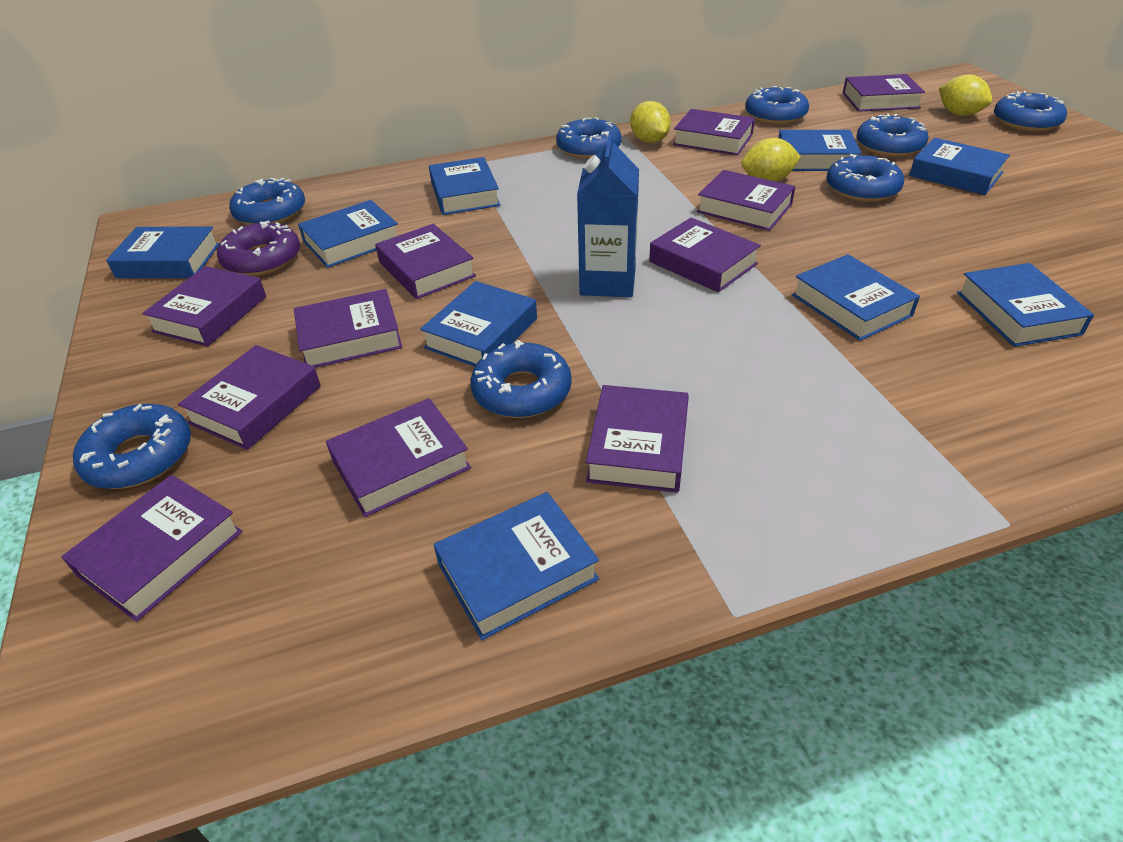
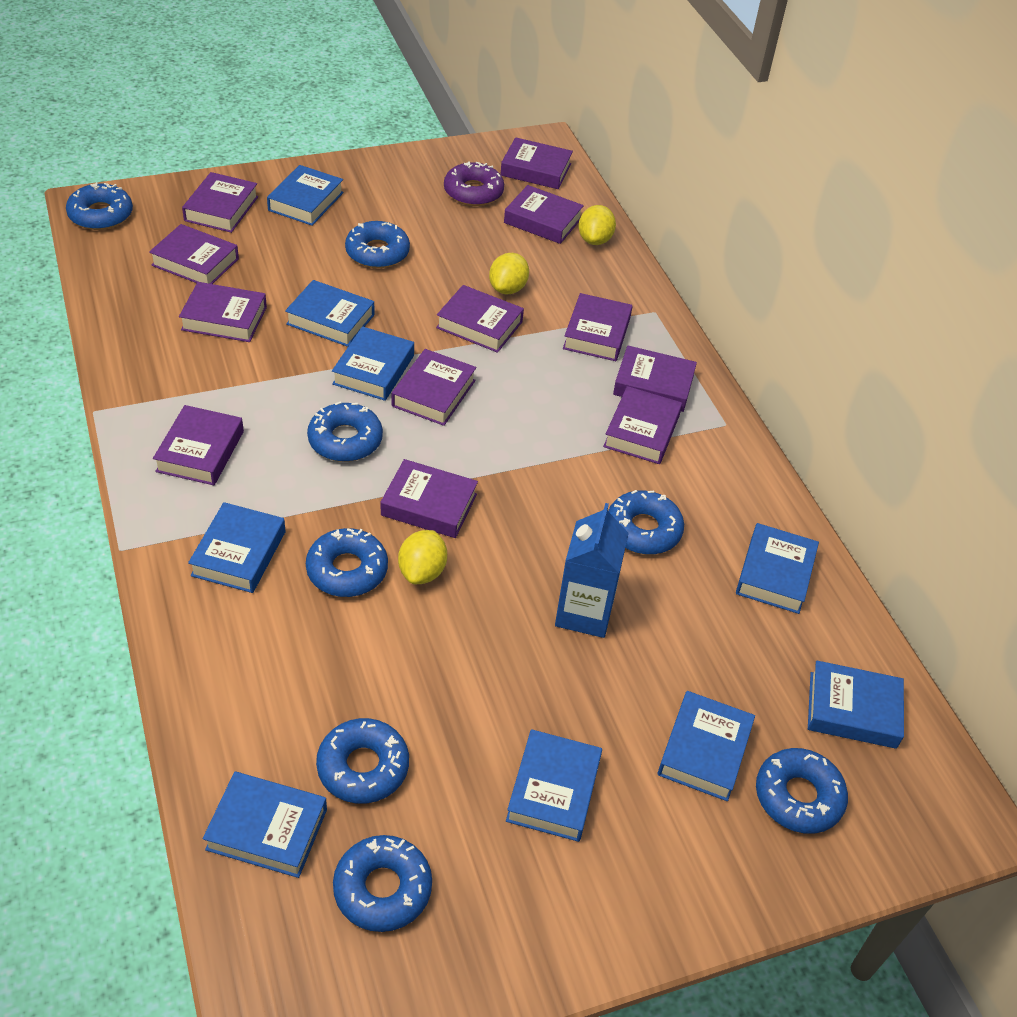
purple book: [61,475,243,622] [142,266,266,347] [178,345,321,450] [294,289,402,368] [326,398,471,517] [375,224,476,299] [586,385,689,493] [649,218,761,292] [673,109,755,155] [697,170,795,231] [843,74,925,112] = 11 -> [149,224,239,284] [153,405,244,485] [179,282,267,342] [182,172,258,233] [381,459,478,538] [392,349,477,426] [436,285,524,353] [501,137,573,189] [504,185,584,244] [563,293,633,361] [603,386,682,464] [613,346,697,412] = 12

